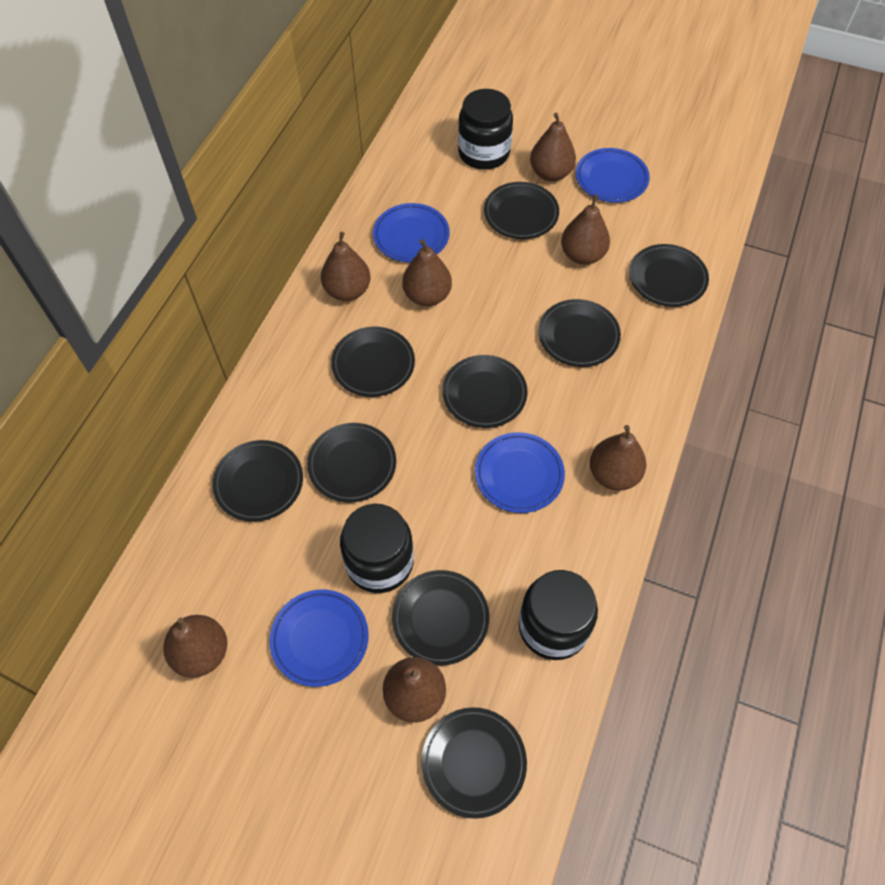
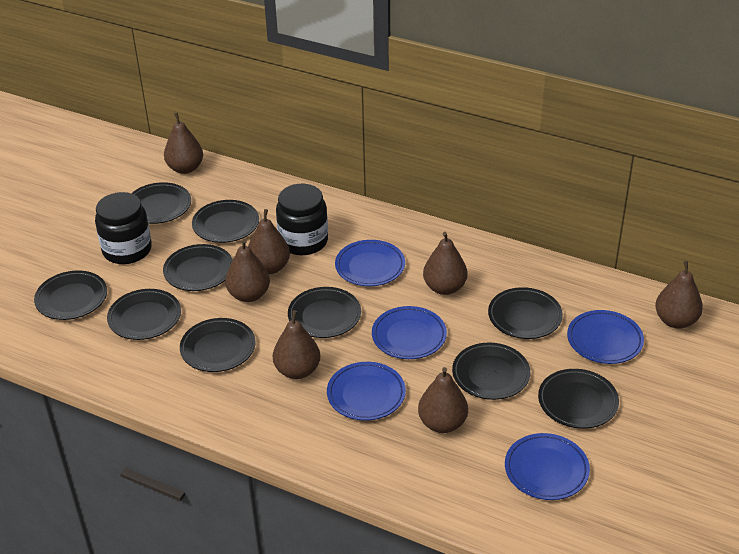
black jar: [340,504,414,593] [458,89,513,170] [519,570,598,660] = 3 -> [95,192,152,264] [276,184,328,255] = 2
black plate: [212,440,303,522] [307,423,396,503] [331,326,415,397] [392,570,489,665] [421,707,527,819] [442,355,528,428] [484,182,559,239] [538,299,621,367] [629,244,709,307] = 9 -> [34,271,107,320] [107,289,181,340] [131,182,191,224] [163,244,233,291] [180,318,255,372] [192,200,259,243] [288,287,361,338] [452,343,530,400] [488,287,563,339] [538,369,619,429] = 10
blue plate: [270,590,369,687] [373,203,450,262] [475,432,565,513] [576,148,650,203] = 4 -> [327,362,406,421] [335,240,405,286] [372,306,447,359] [505,433,590,500] [567,310,644,364] = 5

